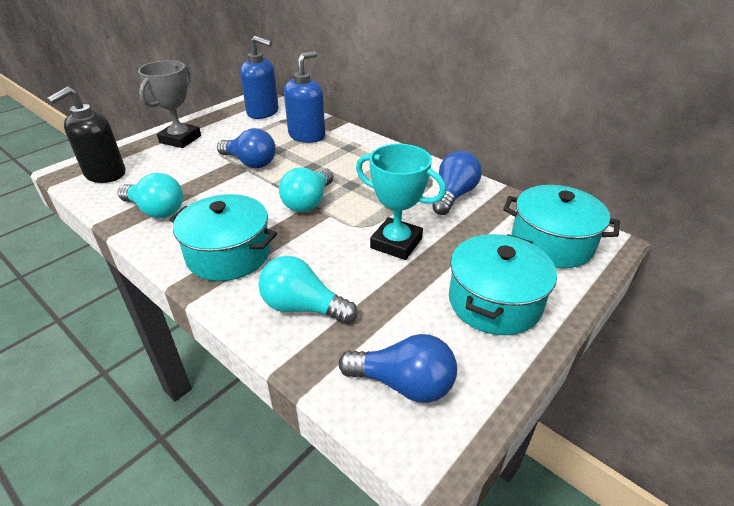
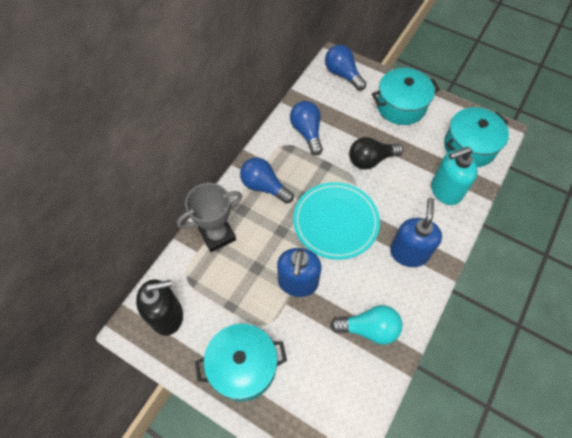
black light bulb: none = 0 -> [349,137,403,170] = 1
turquoise light bulb: [118,173,183,218] [258,256,357,324] [279,168,334,212] = 3 -> [330,305,403,345] = 1
turquoise plate: none = 0 -> [293,182,380,260] = 1
turquoise soap dispenser: none = 0 -> [431,147,478,205] = 1
turquoise trophy: [356,144,446,260] = 1 -> none = 0

